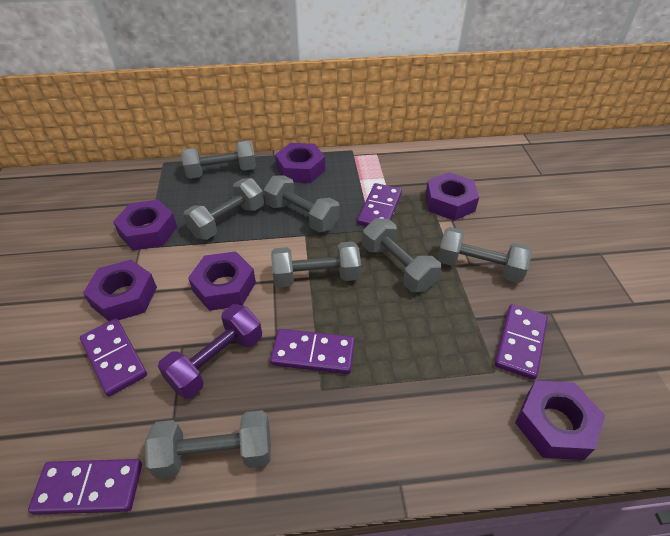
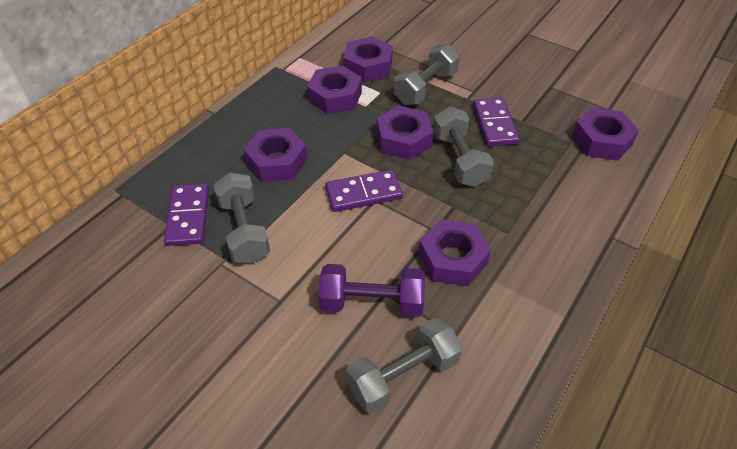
grey dumbbell: [145,410,271,479] [181,140,256,179] [183,178,264,240] [264,175,340,232] [271,241,361,288] [362,218,441,292] [437,227,532,283] = 7 -> [213,172,270,263] [346,317,462,414] [394,44,460,105] [433,106,494,187] = 4
purple domino: [28,459,142,515] [80,319,147,396] [270,329,355,374] [357,183,402,226] [495,304,548,380] = 5 -> [164,183,209,246] [325,170,403,212] [473,97,520,147] = 3

